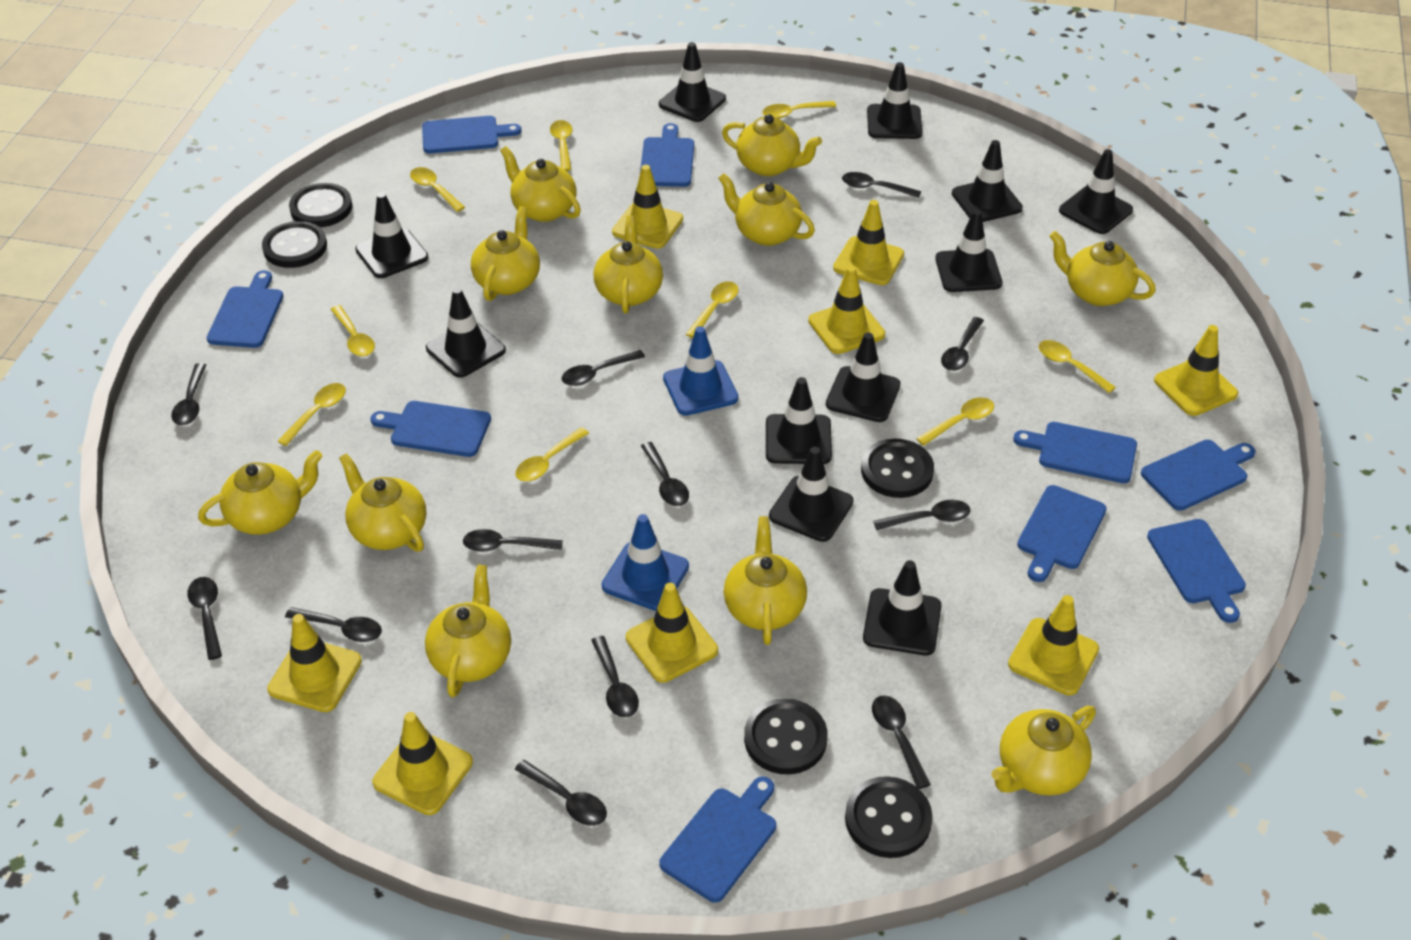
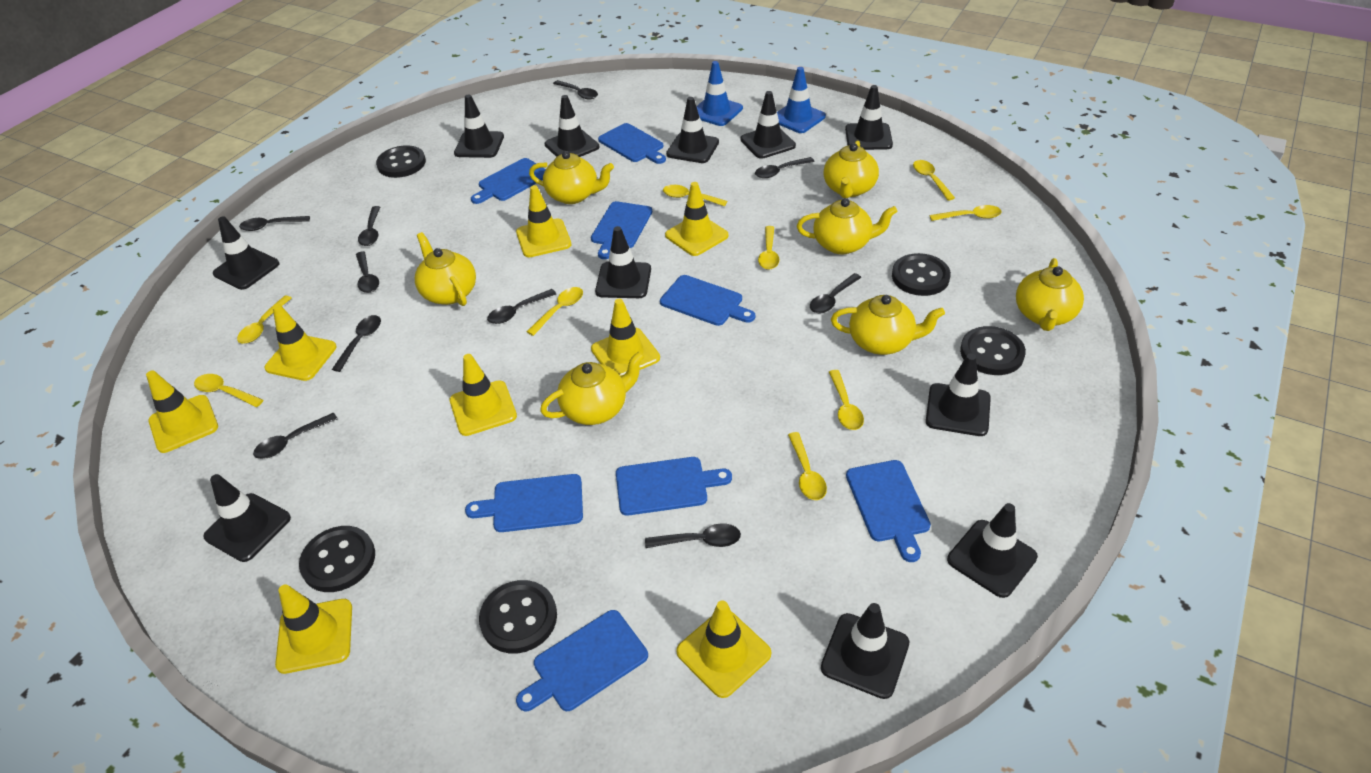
black spoon: [171,363,206,425] [187,577,222,660] [285,607,382,642] [463,529,563,552] [514,760,607,826] [562,350,645,386] [591,636,639,718] [641,442,689,506] [842,172,921,198] [872,695,931,789] [873,500,970,530] [941,317,984,371] = 12 -> [239,216,310,231] [253,413,338,459] [332,315,381,372] [356,251,379,293] [358,206,380,246] [487,289,556,324] [553,80,598,100] [645,523,741,548] [755,157,815,178] [810,273,862,313] = 10
blue cutting board: [207,270,283,348] [370,401,491,457] [422,116,521,153] [640,123,694,187] [659,776,776,903] [1013,422,1137,483] [1017,485,1107,582] [1141,440,1256,511] [1147,519,1246,623] = 9 -> [465,474,583,532] [471,158,546,204] [516,610,648,711] [591,201,652,259] [598,123,666,164] [616,457,732,516] [660,275,755,326] [846,460,931,562] = 8
yellow teapot: [198,450,323,535] [339,453,426,552] [425,564,511,698] [471,206,540,301] [500,146,581,222] [593,216,663,314] [718,173,815,246] [722,114,822,176] [724,516,807,645] [991,706,1096,795] [1050,231,1156,306] = 11 -> [415,232,476,306] [529,151,614,204] [540,351,644,425] [797,198,898,255] [823,141,879,198] [831,295,945,355] [1016,258,1084,331] = 7

